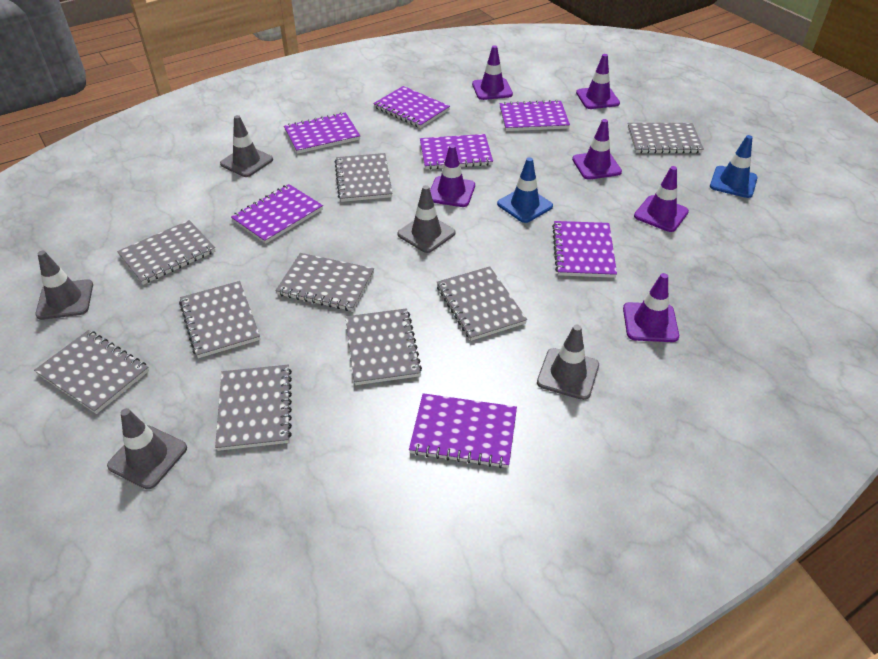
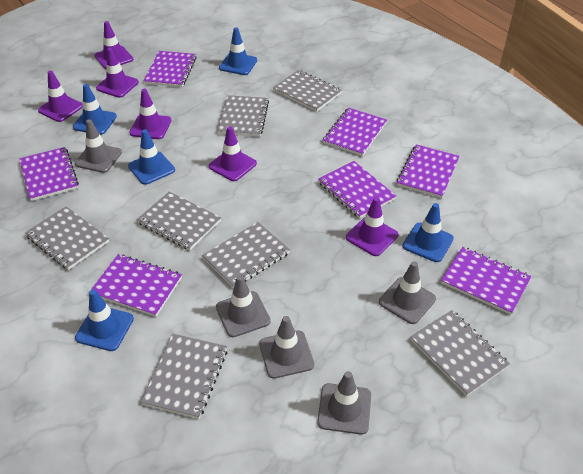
blue traffic cone: [497,157,553,223] [710,135,758,198] = 2 -> [73,84,117,135] [75,289,134,351] [128,129,175,185] [219,27,257,75] [403,203,454,262] = 5
grey notebook: [34,330,149,414] [117,220,215,285] [179,281,260,358] [215,365,292,451] [275,253,374,311] [335,153,393,202] [345,308,422,385] [437,266,527,341] [628,123,704,153] = 9 -> [25,206,109,270] [137,191,221,250] [141,334,227,419] [202,222,290,288] [217,95,269,136] [273,70,342,112] [410,310,510,396] = 7

